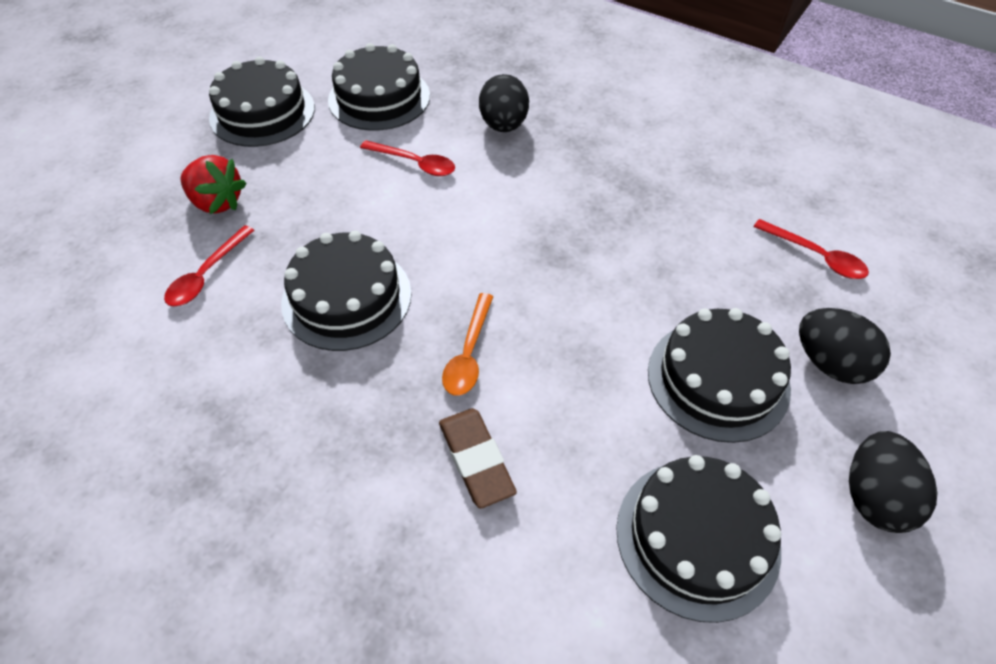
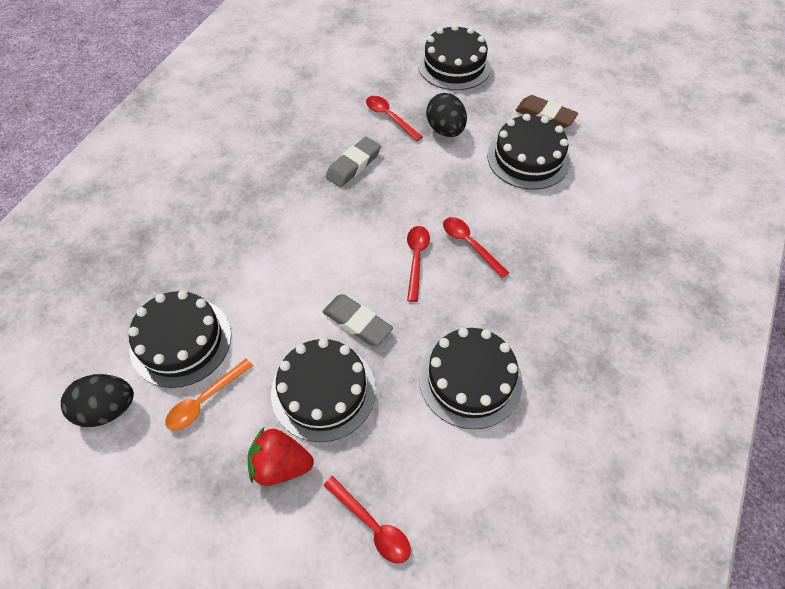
black egg: [479,74,529,132] [799,308,891,384] [849,431,937,533] = 3 -> [61,374,134,427] [426,93,467,137] = 2
grey eraser: none = 0 -> [322,294,393,346] [326,137,381,188] = 2
red spoon: [164,225,254,306] [360,140,455,176] [753,219,869,279] = 3 -> [323,476,411,564] [366,96,422,141] [407,226,430,302] [443,217,509,278] = 4

